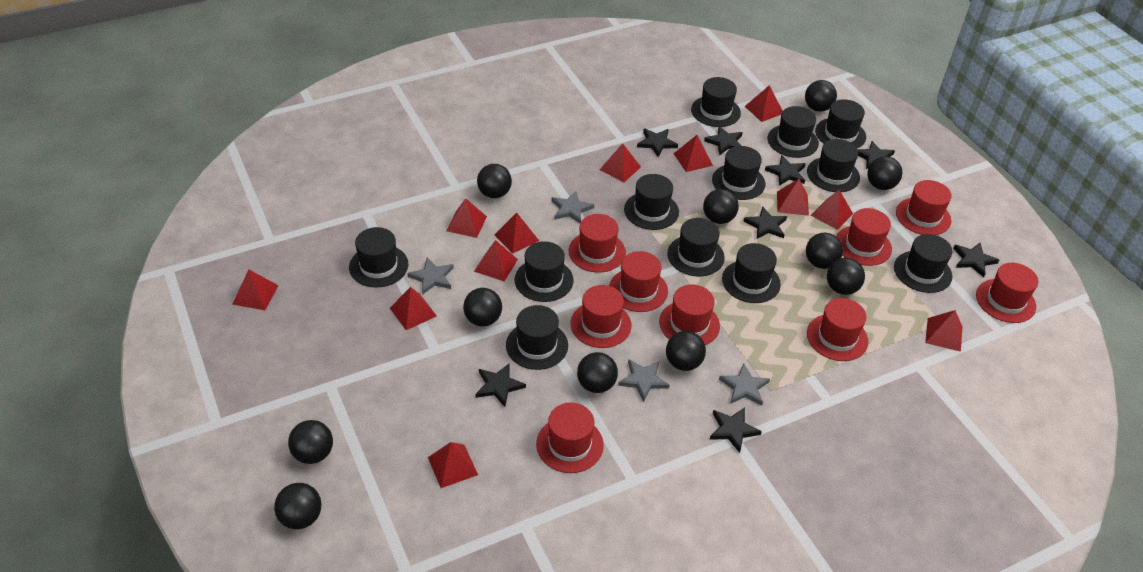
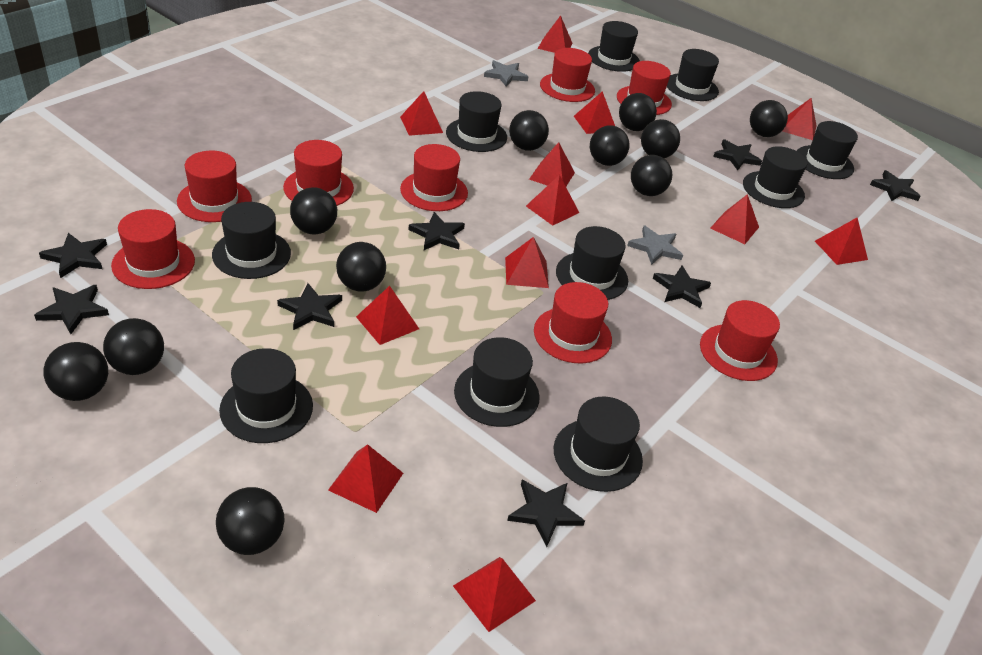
black hat: [349,227,408,288] [506,305,568,370] [515,241,574,302] [624,174,679,230] [667,218,725,276] [691,77,741,127] [712,146,765,200] [722,243,781,303] [768,106,819,158] [807,139,860,192] [815,99,866,148] [894,234,953,293] = 12 -> [212,202,291,279] [219,348,313,443] [446,91,507,152] [454,337,540,427] [554,396,643,492] [556,226,628,300] [588,21,640,72] [667,49,719,101] [743,146,807,208] [797,121,858,179] = 10
grey star: [407,258,454,295] [551,191,594,223] [618,360,669,402] [719,364,770,406] = 4 -> [484,60,528,87] [627,226,683,265] = 2
red hat: [536,403,604,473] [569,214,626,272] [571,285,632,348] [609,251,668,312] [659,284,720,345] [807,298,868,361] [836,208,892,266] [896,180,952,235] [976,263,1038,323] = 9 -> [111,209,195,289] [177,151,252,222] [283,140,354,206] [400,144,468,211] [534,282,612,363] [540,48,595,102] [617,61,672,115] [700,300,780,381] = 8

